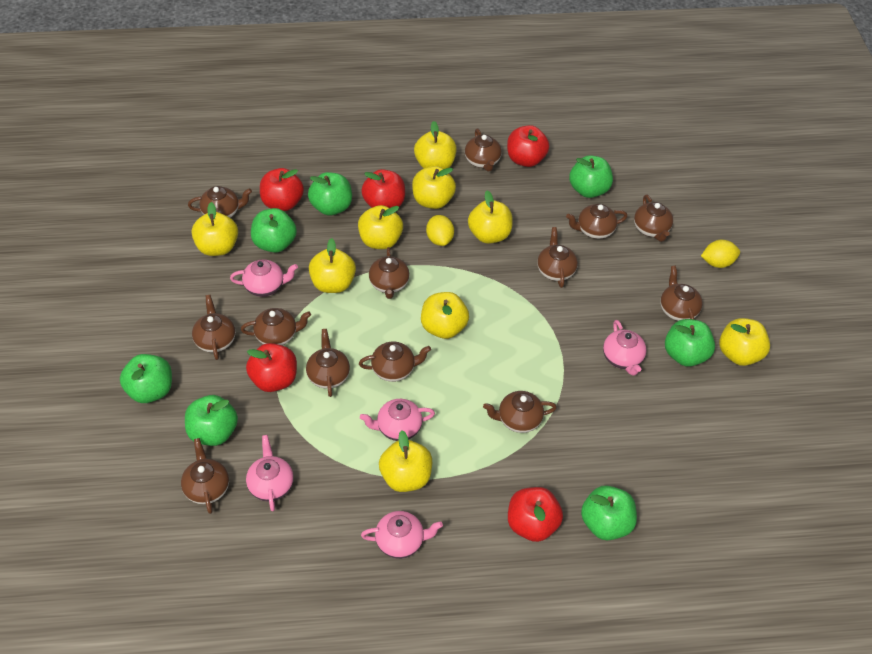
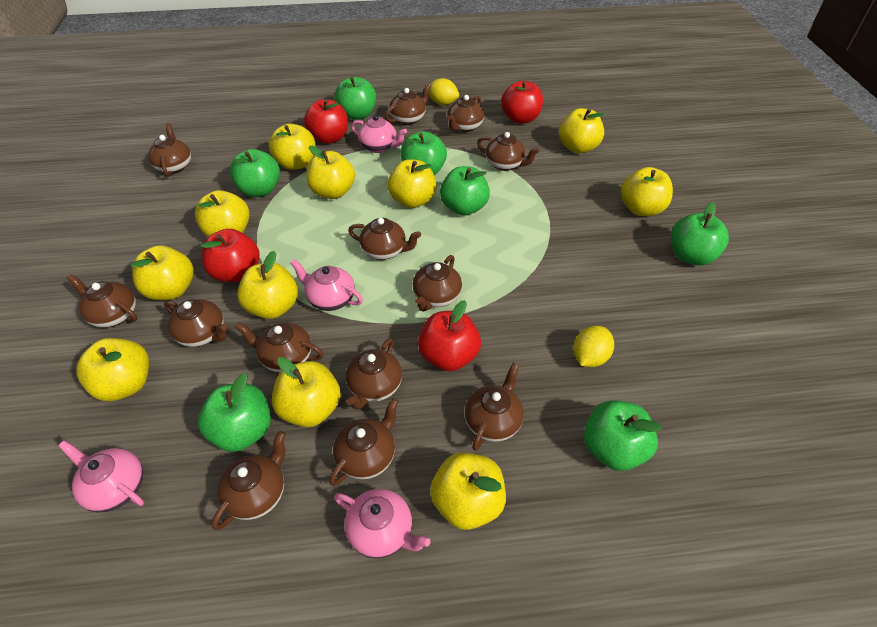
pink teapot: [230,259,298,297] [246,435,294,512] [360,399,435,441] [361,511,443,559] [603,320,646,376] = 5 -> [58,440,144,513] [290,259,363,311] [334,489,430,558] [351,115,407,153] = 4
red apple: [246,343,297,392] [260,168,304,211] [361,169,405,208] [507,125,549,167] [508,487,563,542] = 5 -> [201,229,259,282] [304,99,348,144] [418,300,481,371] [501,81,543,124] = 4
yellow apple: [192,202,238,256] [309,238,356,293] [358,205,403,249] [379,431,432,492] [412,166,456,209] [414,121,457,169] [421,292,469,339] [468,190,513,244] [719,318,770,366] = 9 -> [76,338,149,401] [130,245,194,300] [195,190,250,237] [237,251,298,319] [269,124,316,170] [272,357,341,427] [307,146,355,199] [387,159,437,208] [430,452,506,530] [559,108,605,153] [621,167,673,216] = 11

